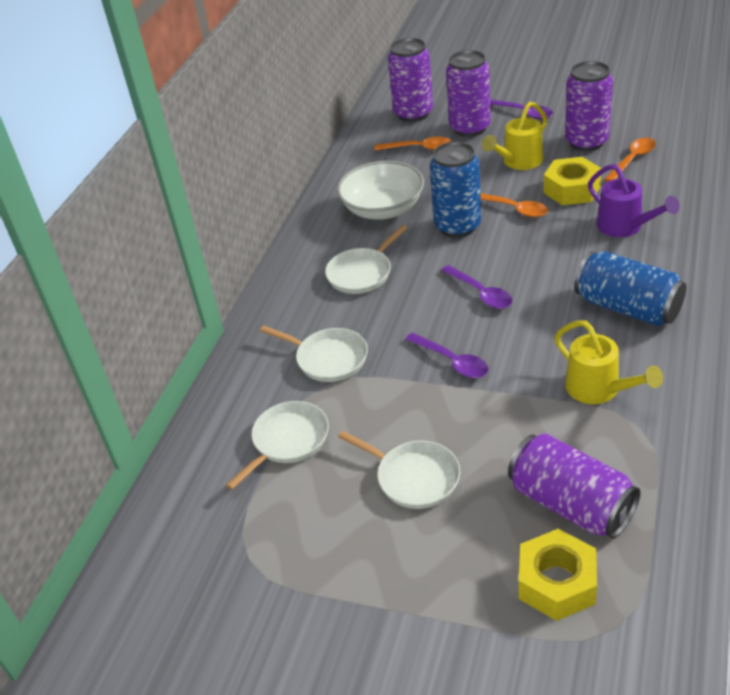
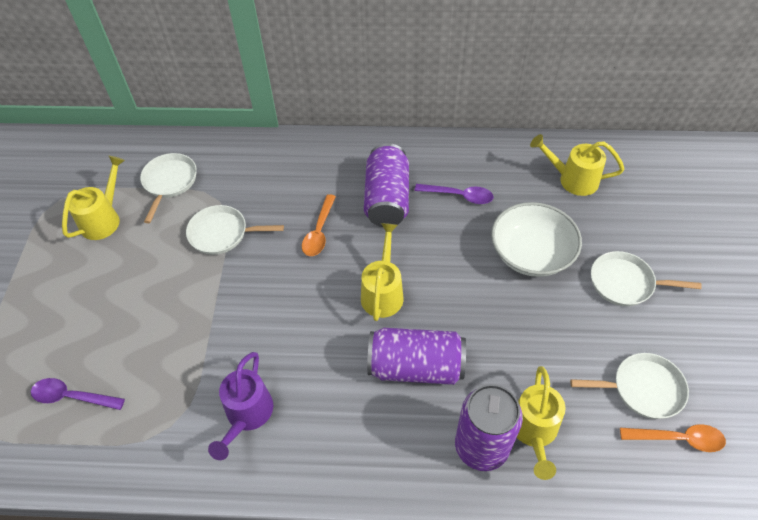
blue can: [430,142,481,238] [574,251,686,326] = 2 -> none = 0
orange spoon: [375,137,451,151] [480,193,548,217] [604,138,656,182] = 3 -> [302,194,336,256] [620,424,726,452] = 2
purple can: [388,38,433,122] [446,50,491,137] [508,433,641,539] [565,61,613,151] = 4 -> [364,143,409,227] [367,328,466,385] [455,384,523,471] = 3
purple spoon: [405,333,488,378] [441,265,512,309] [490,99,553,119] = 3 -> [31,378,125,410] [415,184,494,204] = 2
yellow nut: [519,529,597,621] [544,157,602,205] = 2 -> none = 0
yellow watering can: [482,102,547,170] [555,321,663,404] = 2 -> [62,156,125,240] [361,223,403,321] [517,366,566,480] [530,134,624,196] = 4

